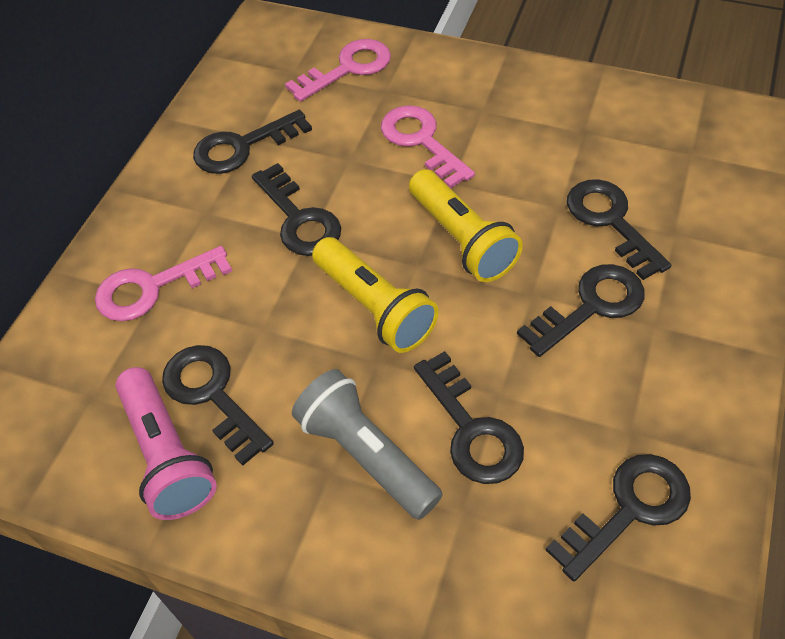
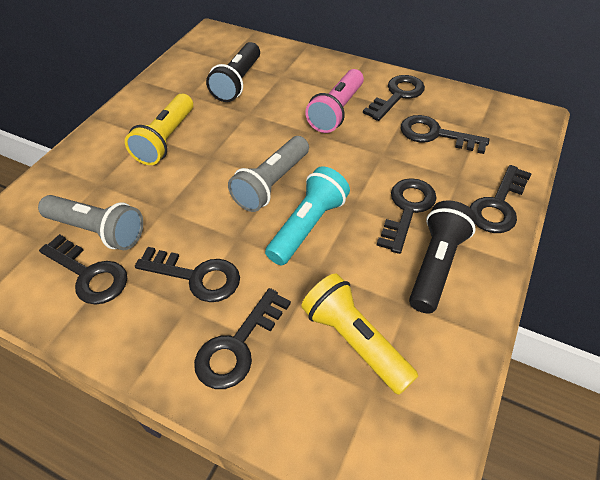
black flashlight: none = 0 -> [206,42,260,102] [409,200,477,314] = 2
grey flashlight: [292,369,443,520] = 1 -> [38,195,143,250] [228,136,309,212] = 2
pink key: [95,246,232,321] [285,39,391,102] [381,105,475,188] = 3 -> none = 0
turquoise flashlight: none = 0 -> [265,166,350,265] = 1

